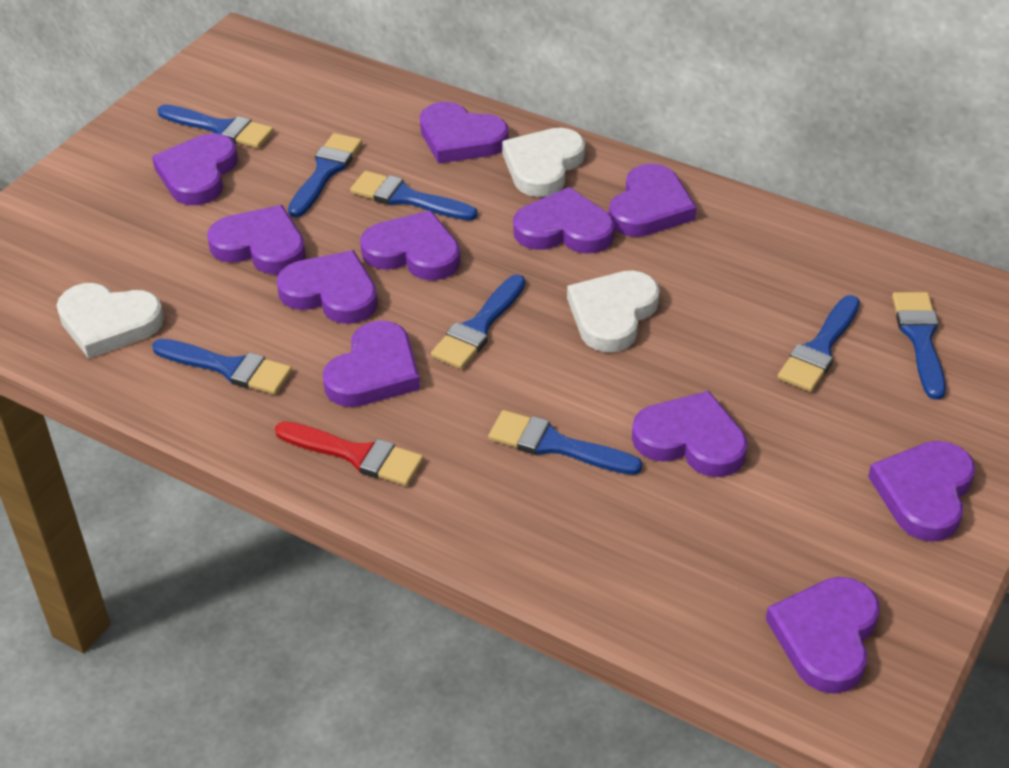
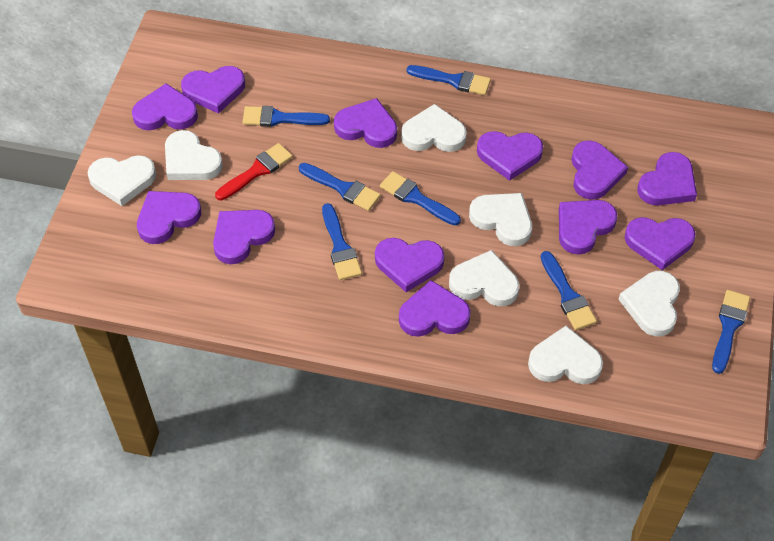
blue brush: [152,339,292,395] [158,104,274,148] [288,133,362,217] [350,171,478,221] [431,274,525,369] [488,410,642,475] [778,295,860,392] [892,292,946,400] = 8 -> [242,106,330,127] [299,163,380,211] [322,203,362,280] [380,171,461,225] [407,65,491,95] [541,251,597,330] [712,290,750,374] = 7
purple heart: [152,133,238,205] [207,205,306,275] [277,250,378,324] [323,321,420,407] [360,210,460,280] [420,102,509,164] [513,187,615,254] [609,163,697,237] [632,391,748,477] [766,577,880,694] [868,441,975,542] = 11 -> [132,84,198,131] [137,191,201,244] [181,66,245,114] [213,210,275,264] [334,98,397,148] [375,238,444,292] [399,280,471,337] [477,131,543,181] [559,200,617,255] [571,140,628,200] [625,217,696,270] [637,152,697,205] = 12
white heart: [56,283,164,358] [502,128,585,197] [567,271,660,352] = 3 -> [87,155,156,206] [165,130,223,180] [401,104,467,152] [449,250,519,306] [469,193,532,246] [528,326,603,384] [618,271,680,336] = 7

